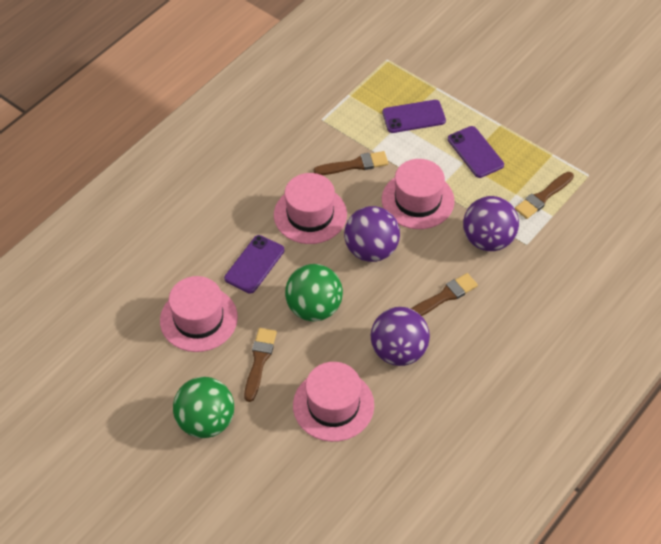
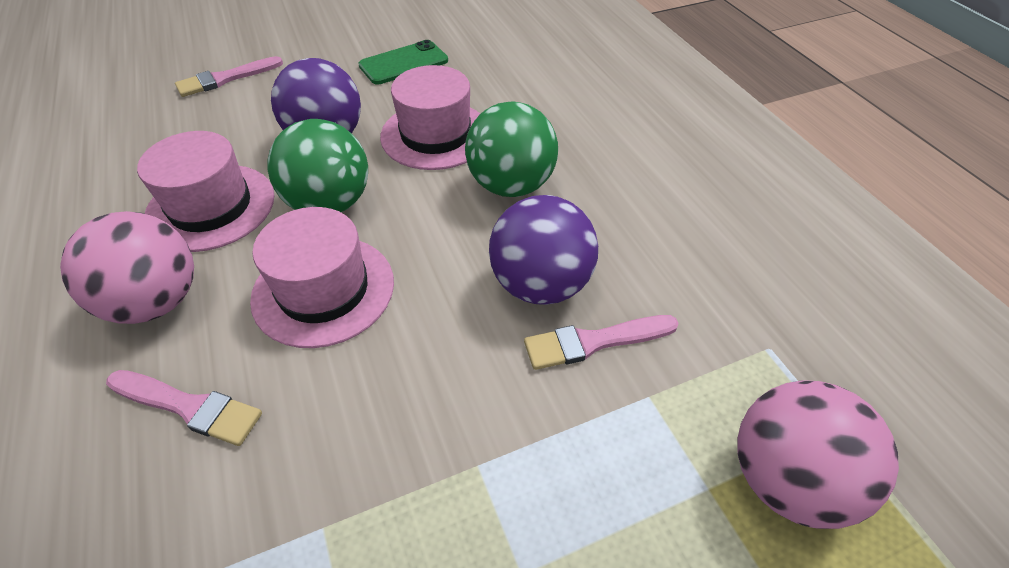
brown brush: [244,328,277,402] [314,151,388,175] [411,273,478,316] [515,172,574,219] = 4 -> none = 0
green phone: none = 0 -> [358,40,448,85] = 1
pink ball: none = 0 -> [60,211,194,324] [737,380,899,529] = 2
pink brush: none = 0 -> [106,370,262,446] [175,56,283,97] [524,315,679,370] = 3
pink hat: [160,276,238,352] [274,173,347,244] [293,362,374,442] [382,159,455,229] = 4 -> [137,131,274,252] [250,207,394,348] [380,65,480,170] = 3
purple ball: [344,206,400,262] [371,307,430,366] [463,196,519,251] = 3 -> [271,58,361,133] [489,195,598,305] = 2
purple phone: [224,235,284,294] [382,100,446,133] [448,126,504,178] = 3 -> none = 0

